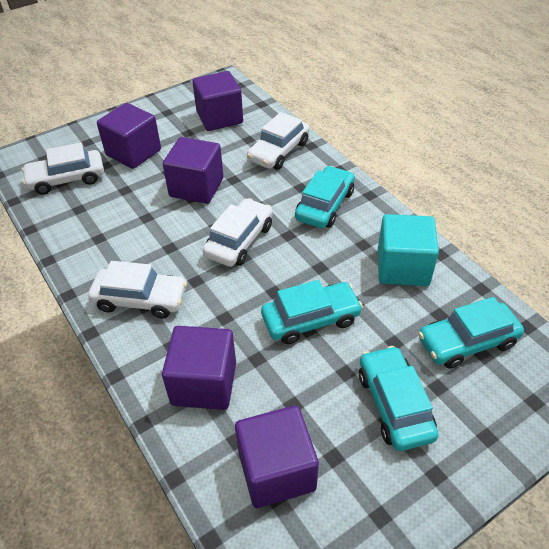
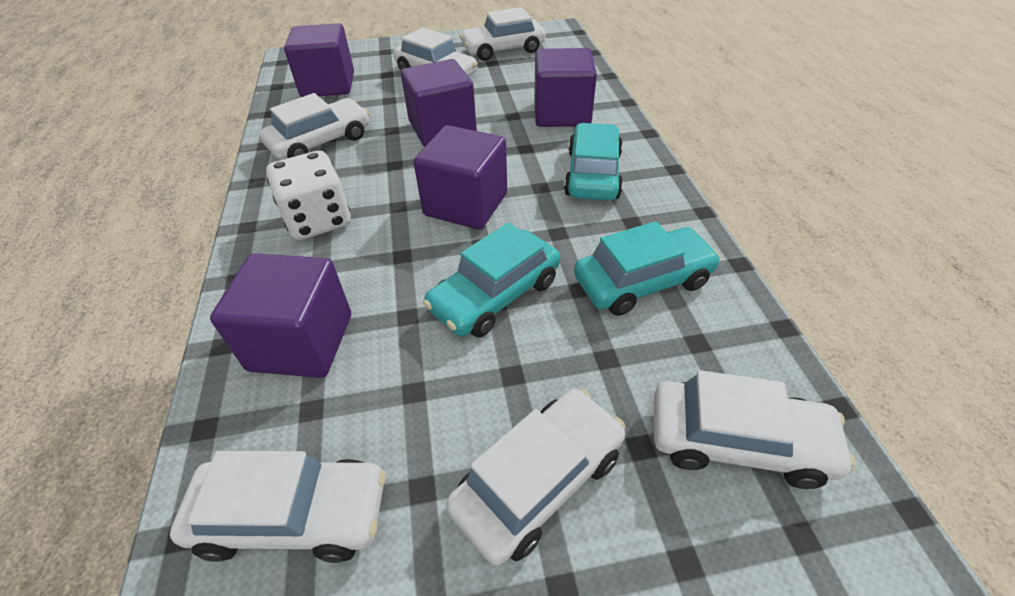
turquoise car: [261,280,363,344] [295,166,355,228] [359,346,439,451] [418,297,524,369] = 4 -> [423,222,560,338] [564,123,623,201] [574,221,721,316] = 3
turquoise cube: [378,214,439,286] = 1 -> none = 0
white car: [22,142,104,195] [88,261,187,319] [203,198,273,267] [247,112,310,169] = 4 -> [170,451,386,563] [259,93,369,159] [393,28,478,77] [446,389,625,565] [459,7,546,61] [654,370,856,489] = 6
white dice: none = 0 -> [266,151,351,240] = 1

